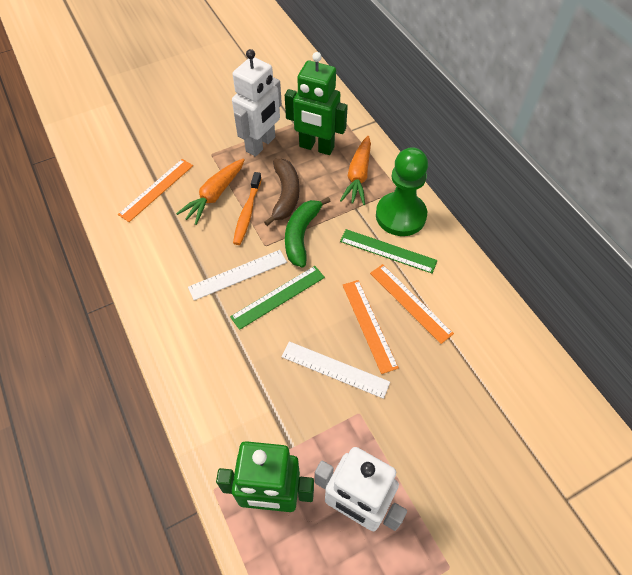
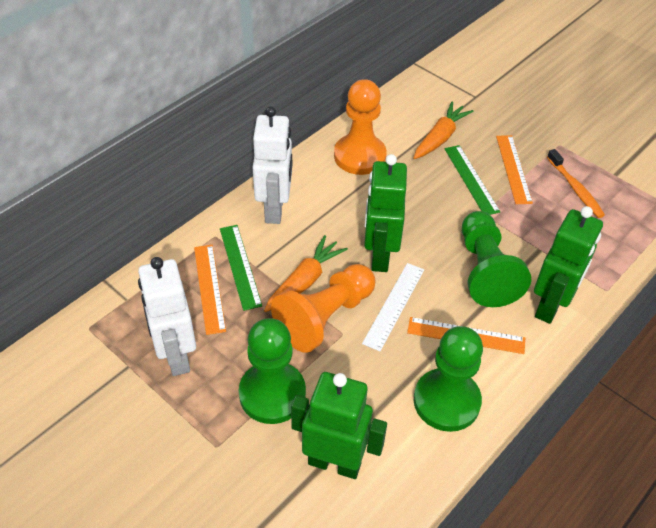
brown banana: [264,159,299,226] = 1 -> none = 0
green banana: [285,197,330,267] = 1 -> none = 0
green pawn: [376,147,428,236] = 1 -> [239,318,306,424] [414,326,483,432] [462,211,531,307] = 3
green robot: [216,441,314,512] [285,52,348,155] = 2 -> [291,372,387,479] [364,154,407,272] [534,206,603,324] = 3
orange pawn: none = 0 -> [271,264,375,353] [334,79,387,175] = 2
white ruler: [188,250,287,301] [281,341,390,399] = 2 -> [362,263,424,351] = 1

